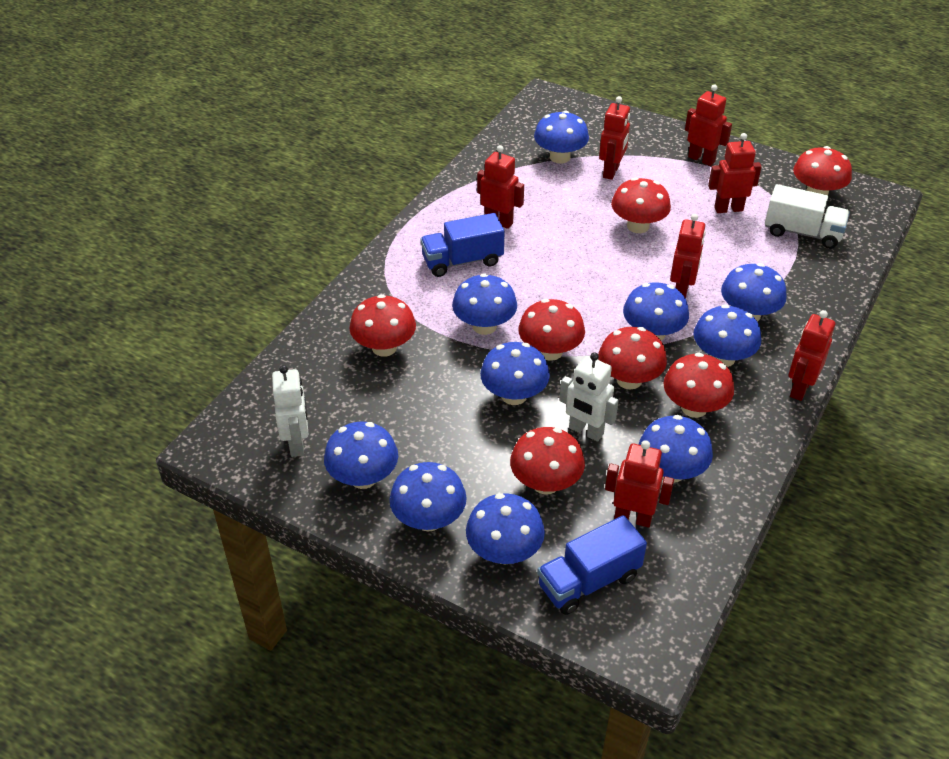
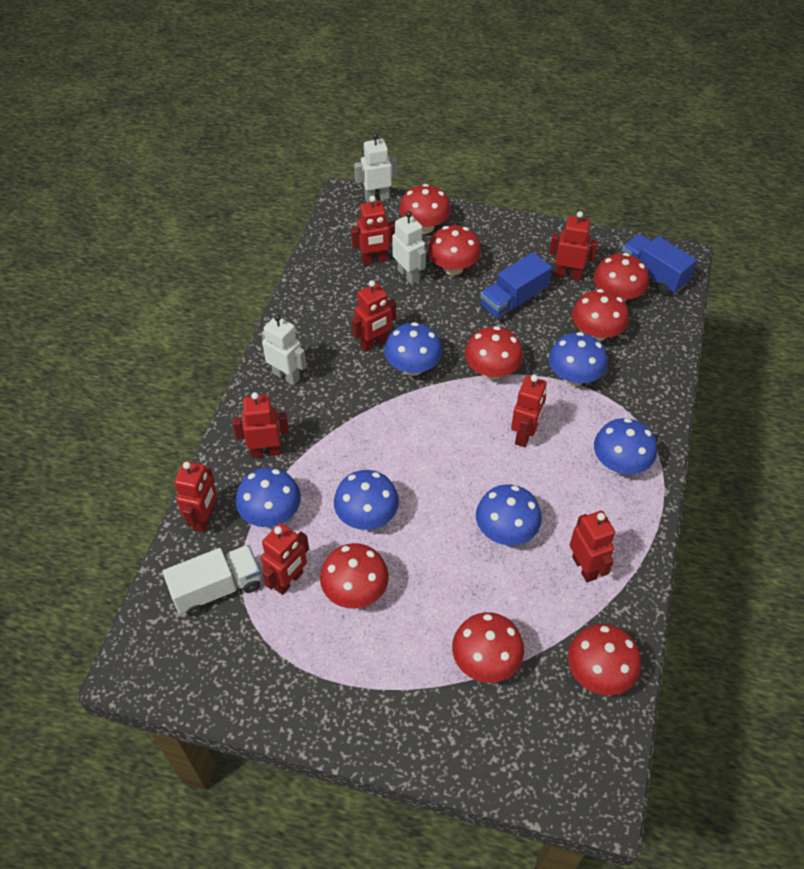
blue mushroom: [324,421,398,489] [390,462,467,532] [452,273,517,335] [466,493,545,564] [480,342,550,405] [534,110,589,164] [623,282,689,341] [639,415,713,483] [693,304,761,367] [721,263,787,322] = 10 -> [236,467,301,527] [334,470,399,530] [384,322,443,376] [476,485,542,545] [549,332,608,386] [594,418,657,475] = 6
red mushroom: [349,294,416,357] [510,427,585,495] [518,299,585,361] [598,327,667,389] [611,177,671,233] [663,353,734,418] [793,146,852,195] = 7 -> [320,543,389,609] [399,184,451,234] [428,225,481,275] [452,612,524,683] [465,326,523,380] [568,624,641,695] [572,289,629,341] [594,253,649,302] = 8
red robot: [477,145,524,229] [599,96,630,180] [605,440,674,528] [670,214,706,298] [685,84,732,166] [708,133,762,213] [789,310,835,401] = 7 -> [174,461,217,533] [233,392,289,458] [261,523,309,595] [351,196,395,265] [352,280,396,352] [511,375,547,447] [549,211,598,281] [570,511,615,583] = 8
white robot: [272,365,309,457] [559,352,619,442] = 2 -> [261,314,306,385] [354,133,397,203] [392,211,426,284] = 3

